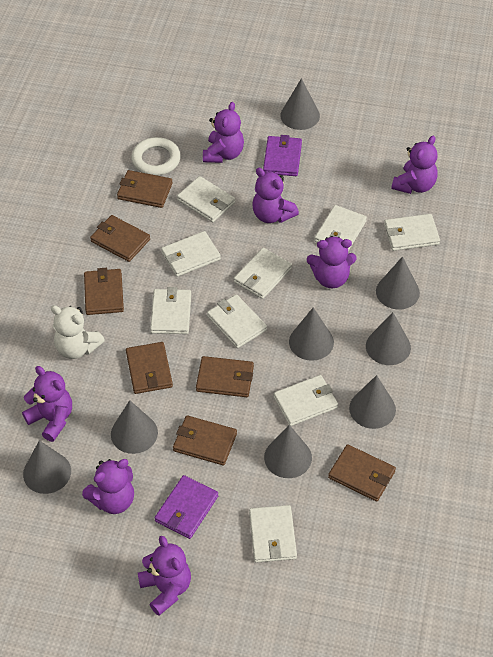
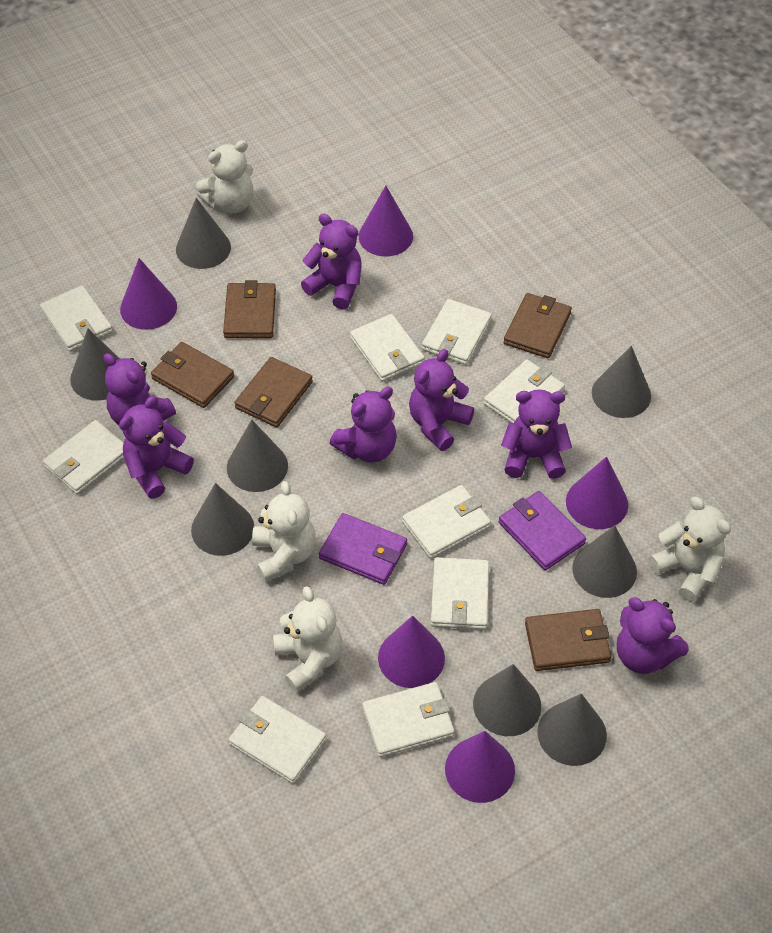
brown wallet: [84,268,124,315] [90,215,150,262] [117,170,173,208] [126,342,173,394] [173,415,237,465] [196,356,254,397] [328,444,396,501] = 7 -> [151,342,234,408] [223,280,276,338] [234,357,313,427] [504,293,572,358] [525,609,611,671] = 5
purple cone: none = 0 -> [120,258,177,330] [359,186,413,256] [378,615,445,688] [445,731,515,803] [566,457,628,529] = 5
white ring: [131,137,181,176] = 1 -> none = 0
white teddy bear: [51,305,105,359] = 1 -> [196,140,253,214] [252,481,316,582] [273,586,342,693] [649,497,731,602] = 4

